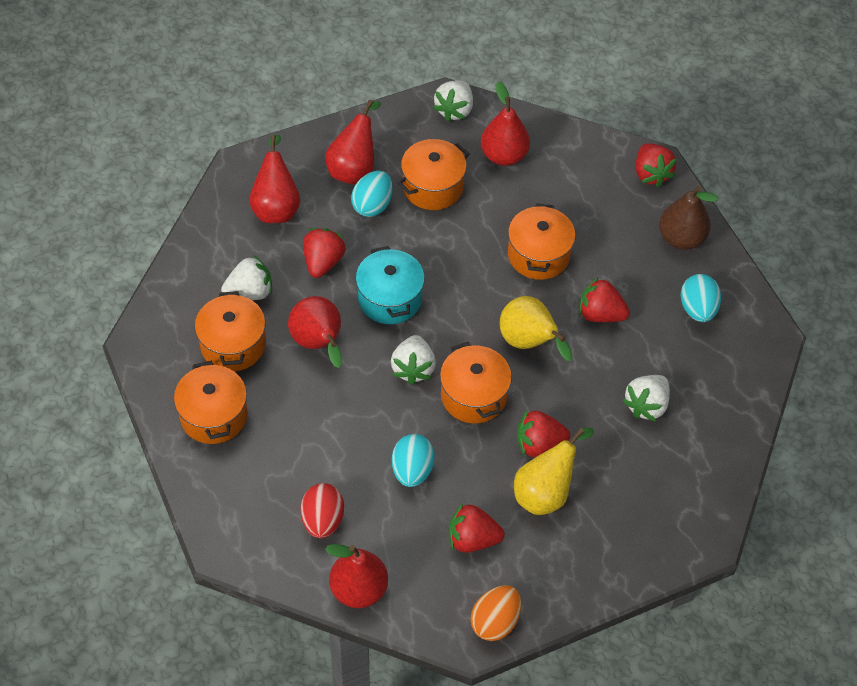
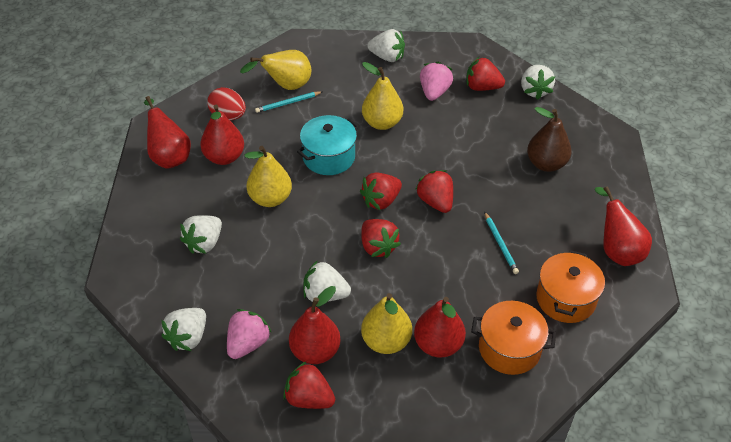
orange egg: [471,585,521,641] = 1 -> none = 0
orange pot: [174,361,248,444] [195,291,266,371] [397,139,469,210] [440,342,512,424] [508,203,575,280] = 5 -> [471,301,556,375] [536,250,605,323] = 2
pink strawberry: none = 0 -> [227,309,272,359] [420,61,453,101] = 2
turquoise egg: [351,171,393,217] [392,434,435,487] [680,274,721,322] = 3 -> none = 0
turquoise pencil: none = 0 -> [255,91,322,113] [484,212,519,274] = 2
white strawberry: [221,256,272,300] [391,335,436,385] [433,80,473,122] [622,375,670,422] = 4 -> [161,308,206,351] [180,215,222,254] [303,260,351,302] [368,29,405,62] [521,65,555,100] = 5
yellow pear: [500,296,572,361] [514,428,594,515] = 2 -> [240,50,311,90] [245,146,292,207] [361,293,412,354] [362,62,403,130] = 4

